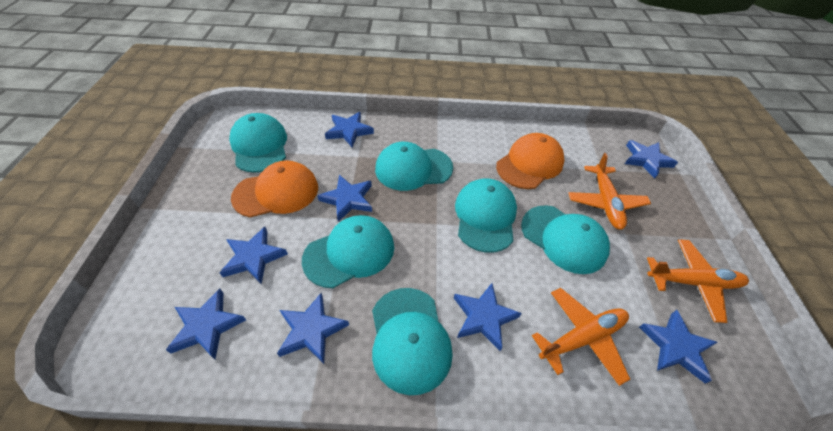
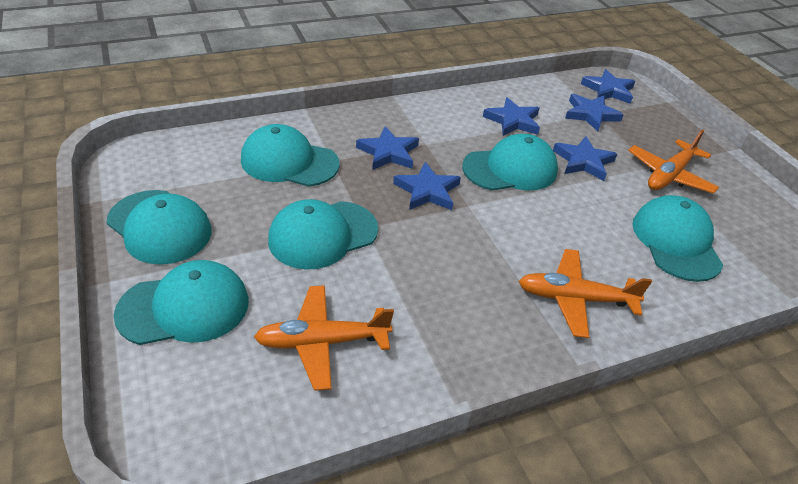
blue star: [166,289,246,359] [220,227,288,284] [277,293,349,364] [317,175,372,222] [325,112,374,147] [454,283,522,351] [625,140,678,178] [639,310,718,384] = 8 -> [356,126,419,170] [393,162,461,210] [483,97,540,136] [553,136,617,181] [565,94,624,131] [581,69,635,104] = 6
orange cap: [231,161,318,218] [496,133,565,189] = 2 -> none = 0

